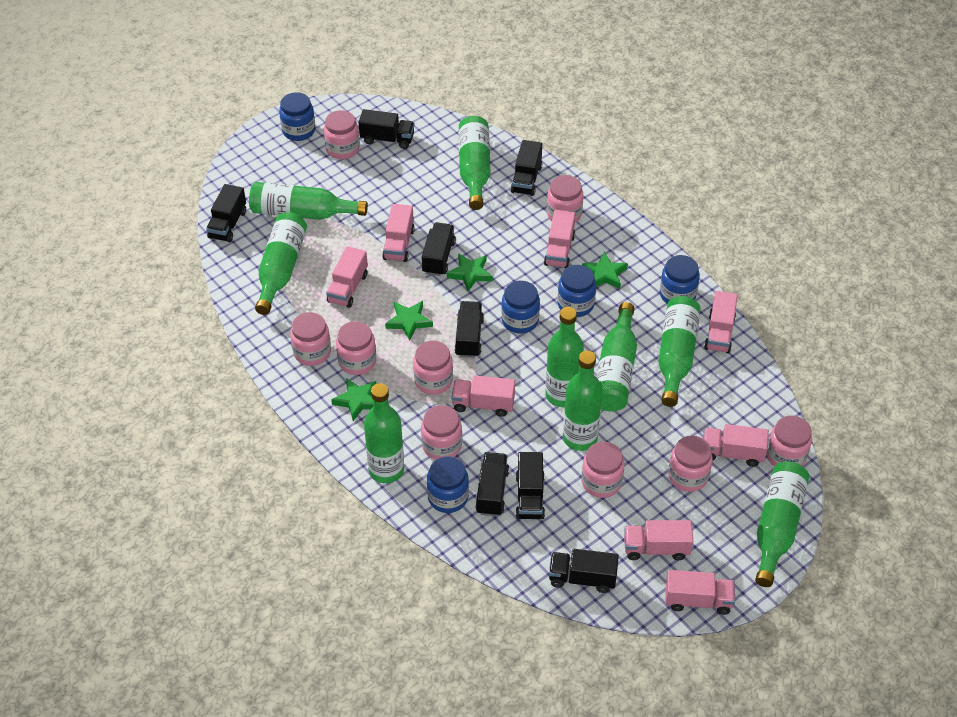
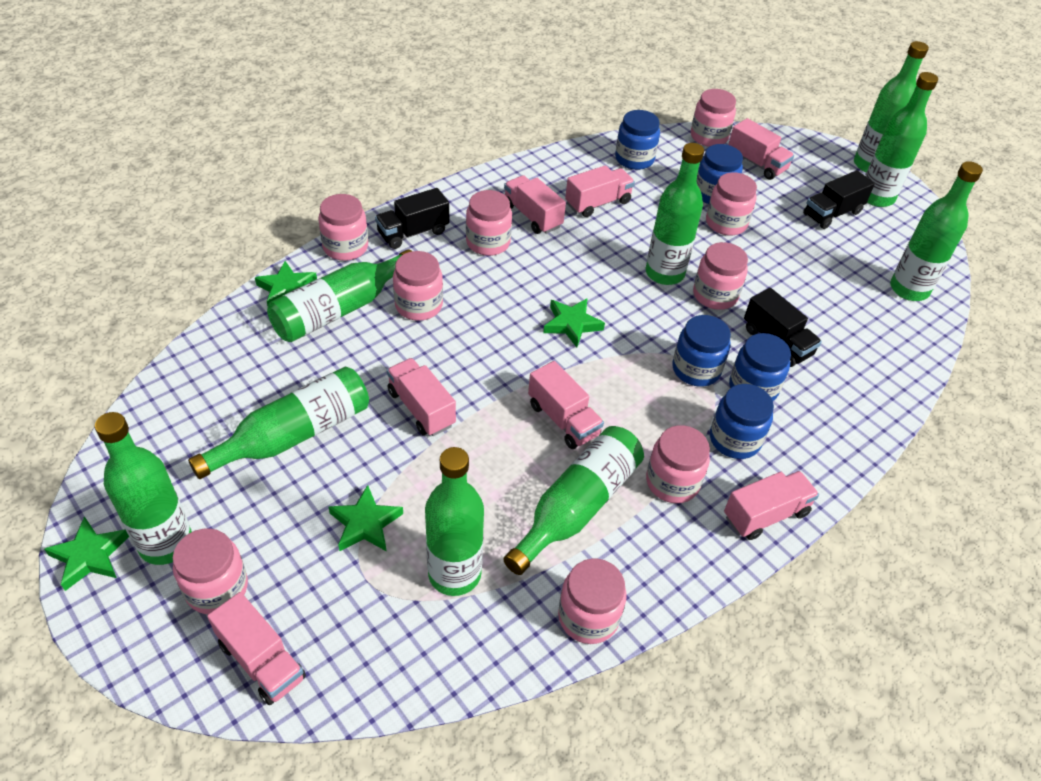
black truck: [206,184,246,242] [358,109,415,149] [422,222,456,276] [454,301,484,358] [475,452,509,516] [511,140,542,196] [516,452,545,519] [549,549,619,593] = 8 -> [375,188,449,249] [744,288,822,367] [803,170,875,229] = 3
pink truck: [326,246,368,308] [382,204,415,262] [452,375,515,417] [544,210,575,268] [624,520,693,561] [666,570,735,615] [703,424,769,467] [704,291,738,353] = 8 -> [207,592,306,705] [387,358,456,436] [504,175,566,234] [528,361,604,449] [565,165,635,217] [724,471,819,540] [728,118,794,180] = 7

